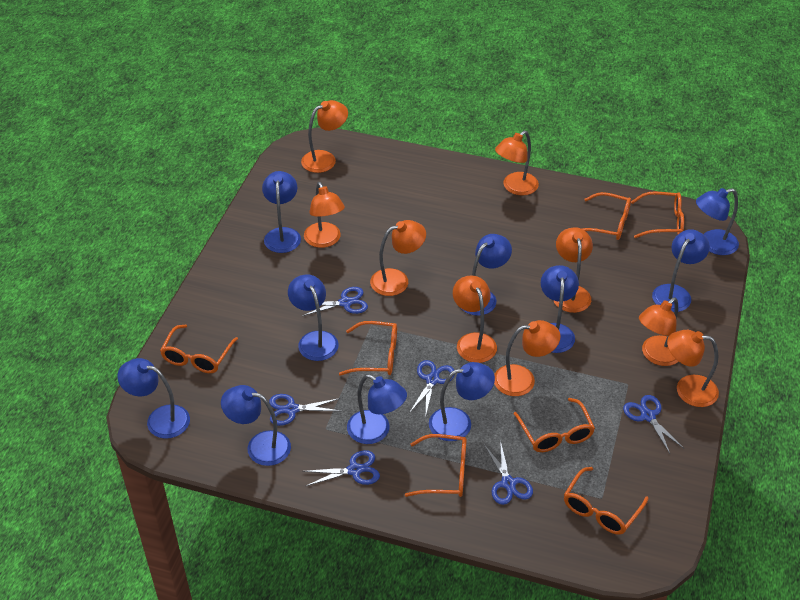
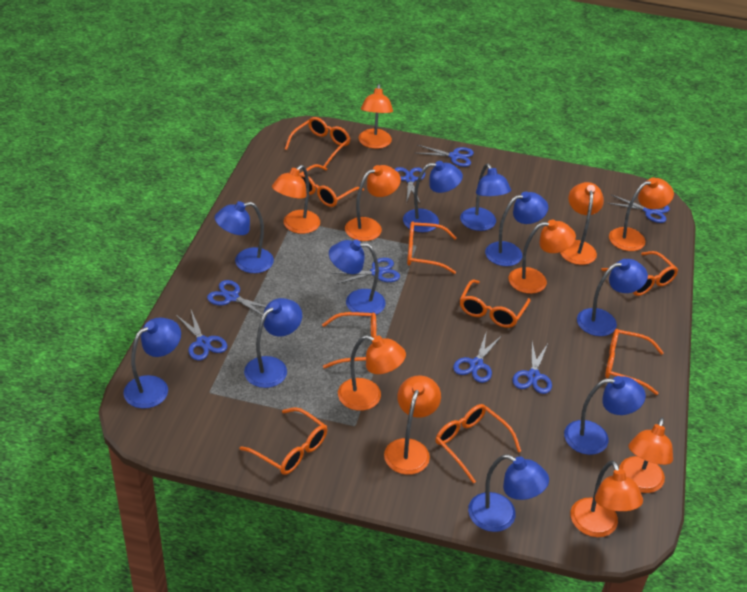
blue scissors: [269,394,340,426] [302,287,368,316] [302,450,380,486] [409,360,454,414] [484,440,533,505] [623,395,685,453] = 6 -> [176,310,227,360] [207,280,266,316] [332,258,400,284] [394,167,425,203] [416,145,474,167] [453,333,501,383] [512,342,552,394] [608,195,670,223] = 8
orange glasses: [160,324,238,373] [339,321,397,376] [405,434,467,497] [514,398,595,452] [564,467,648,535] [582,192,631,240] [631,191,684,238] = 7 -> [239,407,327,475] [285,117,350,167] [299,164,364,207] [322,312,377,369] [407,221,457,274] [435,404,521,483] [460,280,531,328] [601,251,678,296] [605,329,664,395] = 9
orange lamp: [301,100,348,173] [304,182,345,248] [370,220,426,296] [453,276,497,363] [494,320,561,396] [495,131,539,196] [553,227,593,313] [639,298,679,366] [667,330,719,407] = 9 -> [272,165,320,234] [338,335,406,411] [345,165,401,241] [359,84,393,149] [384,375,441,475] [509,220,576,294] [560,182,604,265] [571,460,643,537] [609,178,674,251] [619,418,673,493] = 10

